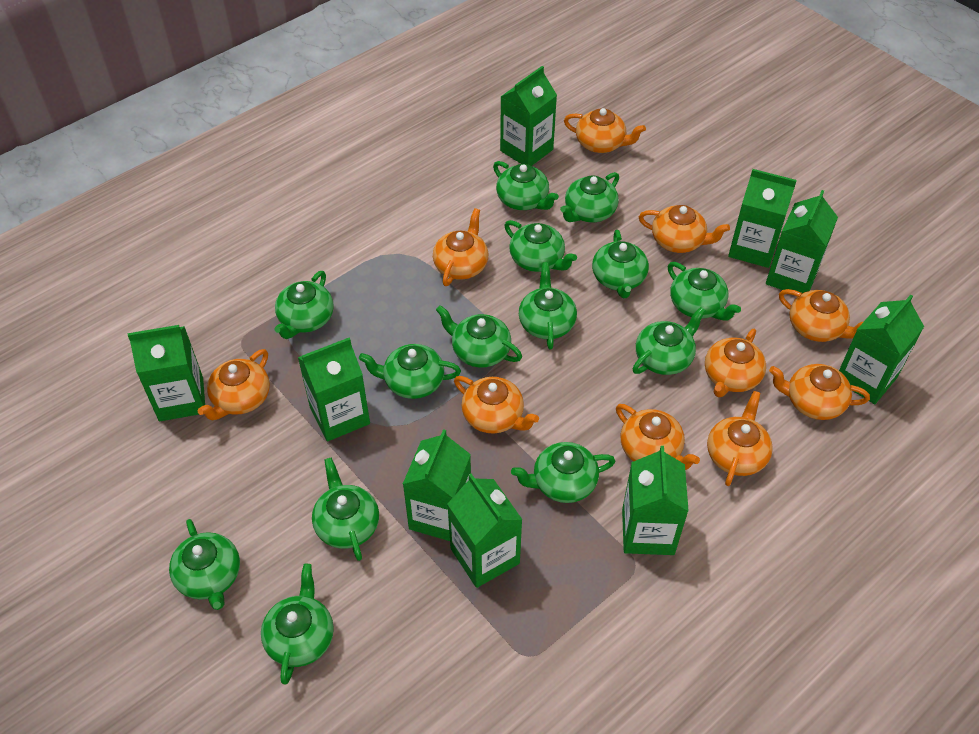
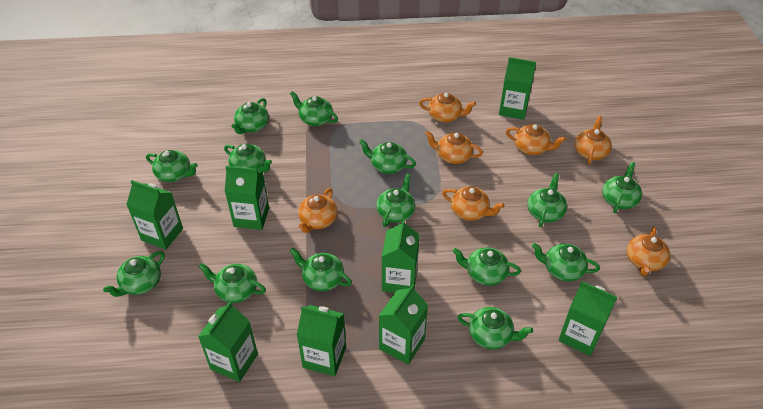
green carton: [128,325,205,421] [298,338,370,441] [403,429,471,541] [447,473,523,588] [500,66,557,166] [622,446,689,555] [728,169,797,268] [766,190,838,293] [839,295,924,404] = 9 -> [126,180,183,250] [198,302,258,382] [225,166,269,230] [297,305,346,376] [379,284,428,364] [382,219,420,293] [499,57,536,120] [558,281,617,356] = 8
orange teapot: [198,349,270,421] [433,208,488,286] [454,376,539,434] [564,108,646,153] [616,404,700,470] [639,205,730,253] [705,329,766,397] [707,391,773,486] [769,364,870,420] [779,289,863,342] = 10 -> [298,188,338,233] [419,93,476,122] [425,131,483,164] [442,187,505,221] [506,124,566,155] [575,116,612,164] [627,227,670,276] = 7

